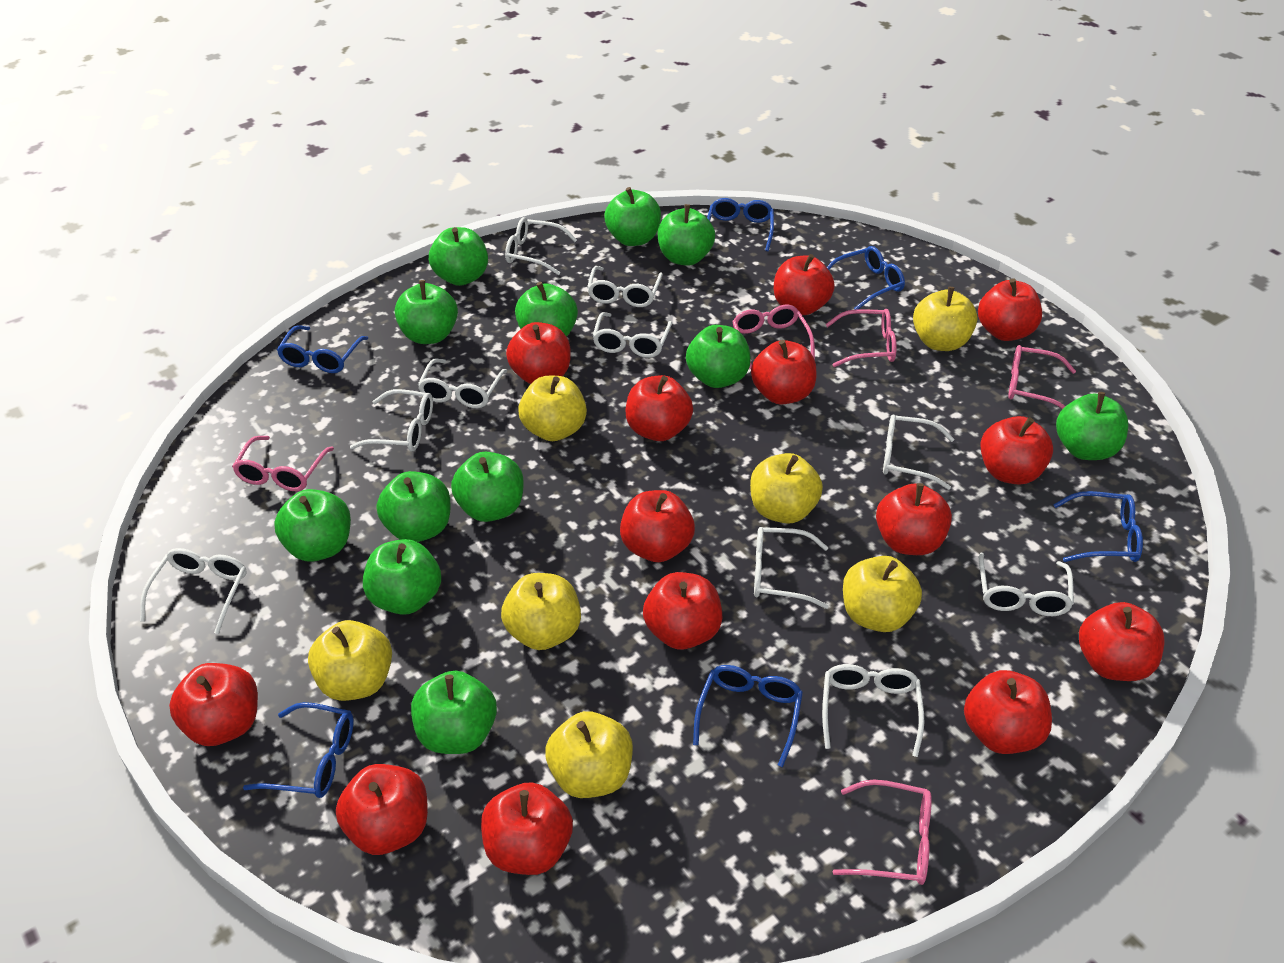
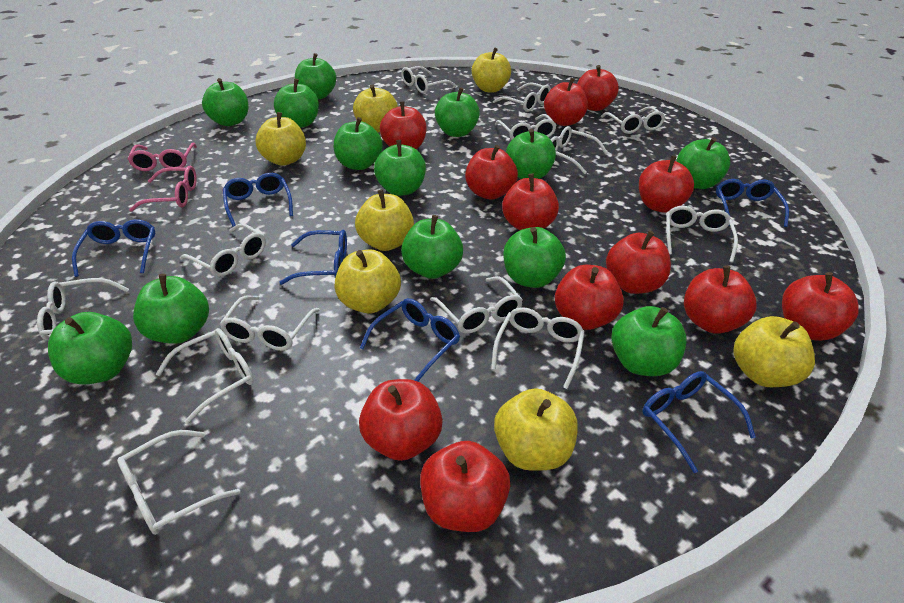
green apple: [274,489,351,562] [363,539,441,615] [376,471,450,542] [395,280,458,344] [411,671,497,754] [429,227,488,286] [451,452,524,522] [515,282,578,337] [604,187,661,246] [658,204,715,266] [686,325,751,388] [1056,392,1128,460] = 12 -> [48,312,132,385] [133,274,209,344] [202,78,249,126] [274,79,319,128] [295,53,336,99] [334,117,383,170] [374,140,426,196] [401,215,463,279] [435,87,480,137] [503,227,566,288] [506,129,556,179] [611,306,686,376] [677,137,730,189] = 13
pink glasses: [232,436,334,491] [732,305,815,369] [825,309,897,367] [833,780,932,885] [1008,345,1076,409] = 5 -> [128,143,197,171] [129,166,197,212] = 2
red apple: [169,663,258,746] [336,764,428,855] [481,782,573,875] [506,322,571,384] [620,490,695,562] [625,375,693,441] [643,572,722,649] [751,340,817,404] [774,254,835,315] [876,483,952,555] [964,670,1052,754] [978,279,1042,341] [980,416,1053,485] [1079,602,1165,681] = 14 -> [359,379,443,461] [380,101,427,149] [420,441,510,532] [465,145,518,200] [502,173,559,230] [544,78,588,126] [555,265,624,330] [577,65,619,111] [606,231,671,294] [639,155,694,213] [684,265,757,334] [782,272,859,341] = 12
white glasses: [140,548,246,634] [350,389,433,451] [418,359,507,408] [505,217,577,275] [587,266,663,307] [593,312,672,358] [754,527,828,609] [822,664,924,757] [883,414,954,490] [979,553,1074,616] = 10 -> [37,278,129,341] [117,430,240,535] [156,328,254,424] [180,223,266,277] [220,295,320,351] [401,66,456,94] [430,276,523,334] [491,307,585,389] [493,82,551,112] [495,114,557,140] [550,126,608,174] [601,106,665,134] [666,206,738,262] = 13

